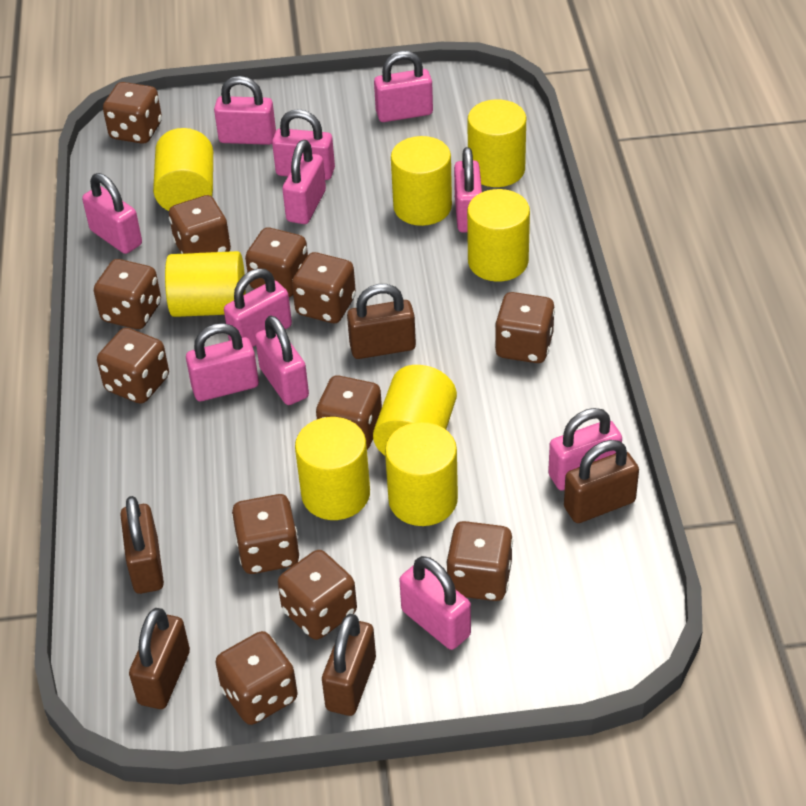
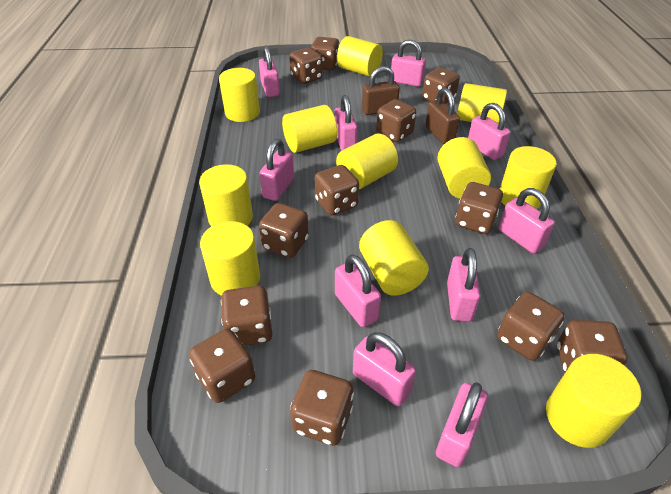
brown padlock: [120,496,164,594] [129,608,190,709] [322,614,376,716] [347,284,416,359] [564,440,639,523] = 5 -> [362,66,400,115] [425,88,460,144] = 2
pink padlock: [82,173,142,254] [186,323,259,401] [214,76,276,145] [224,268,292,347] [255,315,309,405] [272,109,335,180] [282,140,326,224] [374,51,433,122] [399,556,471,650] [454,147,482,233] [548,408,622,491] = 11 -> [259,46,280,97] [259,139,294,201] [334,95,357,151] [335,254,381,327] [353,332,416,406] [391,40,426,87] [436,382,488,467] [447,248,481,322] [468,103,510,160] [498,188,555,254] = 10
yellow cylinder: [153,128,213,211] [165,251,245,317] [295,417,370,520] [373,365,457,456] [385,422,458,526] [391,136,452,226] [467,99,526,187] [467,189,530,282] = 8 -> [199,164,253,226] [200,221,260,296] [219,68,260,122] [282,105,337,153] [336,134,398,189] [337,36,383,77] [359,220,429,296] [437,137,491,199] [457,83,507,123] [500,146,556,209] [546,354,641,448] = 11

